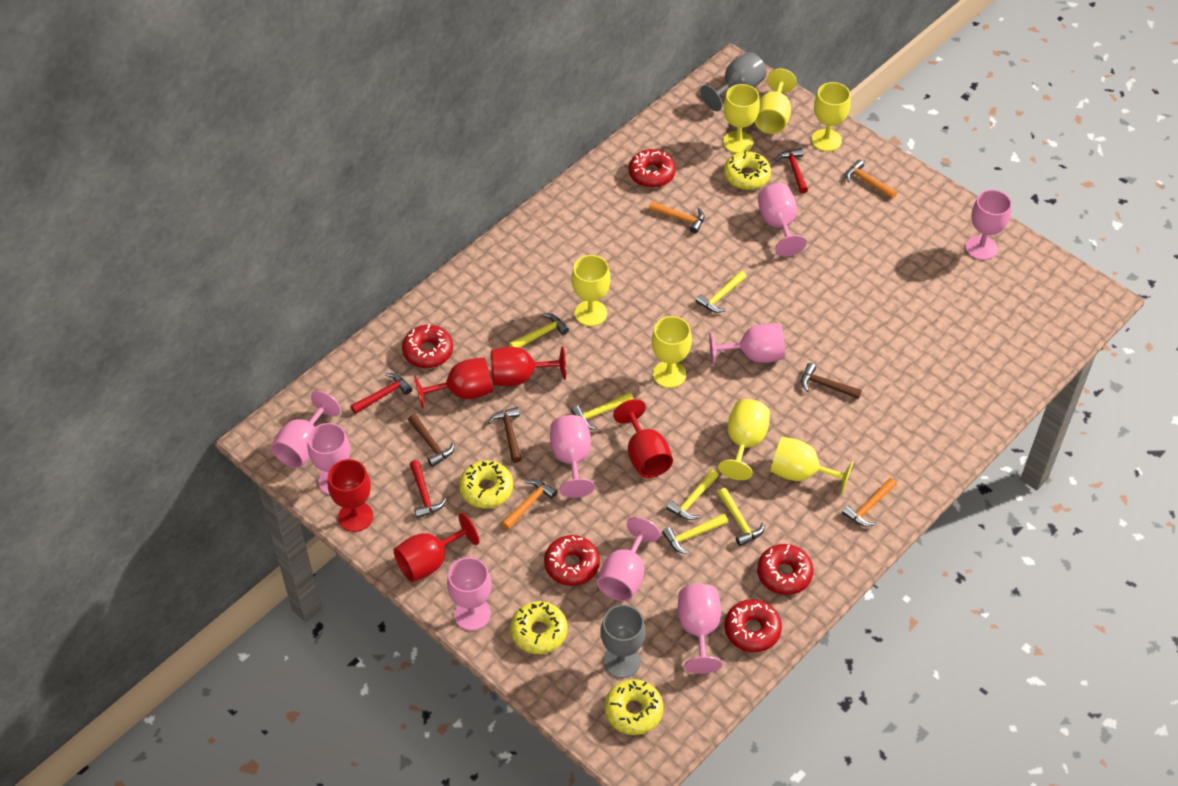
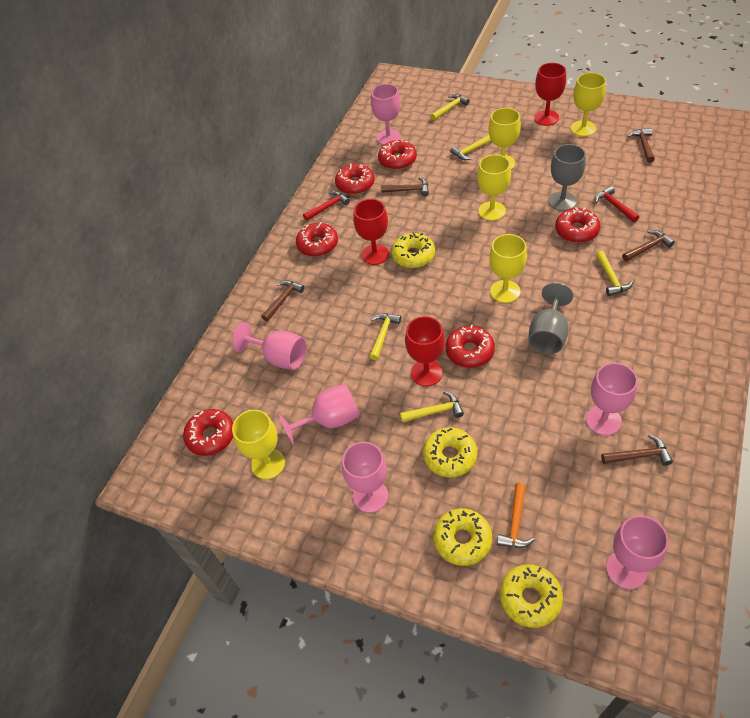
brown hammer: [408,414,455,467] [488,407,522,463] [801,363,862,399] = 3 -> [261,280,305,322] [381,177,429,197] [601,434,673,466] [622,230,675,262] [628,128,655,163] = 5
orange hammer: [501,479,557,530] [649,201,704,234] [842,478,897,527] [845,159,897,199] = 4 -> [497,483,535,548] = 1
pink goblet: [271,391,341,468] [308,423,350,495] [447,557,491,631] [550,415,595,498] [597,517,661,601] [678,584,722,674] [709,324,785,365] [758,183,807,256] [966,190,1012,260] = 9 -> [232,322,307,370] [279,384,360,445] [342,442,388,513] [371,84,401,145] [586,363,638,436] [606,515,668,589] = 6
red donut: [402,324,453,368] [544,535,600,586] [629,149,676,188] [725,599,782,652] [757,544,813,595] = 5 -> [183,409,233,456] [296,222,338,257] [335,163,375,195] [378,140,417,170] [445,325,495,368] [555,208,601,243] = 6
red goblet: [328,459,373,532] [394,513,479,582] [414,357,493,409] [491,346,566,386] [613,399,673,478] = 5 -> [353,199,389,265] [405,316,445,386] [534,63,566,126] = 3
red hammer: [351,373,412,414] [410,460,446,518] [776,148,808,194] = 3 -> [303,191,350,221] [595,186,639,222] = 2
yellow goblet: [572,255,610,326] [652,316,692,388] [718,399,770,480] [723,84,760,153] [755,69,797,134] [770,437,854,495] [812,82,851,151] = 7 -> [232,410,285,479] [477,154,511,221] [489,108,521,170] [489,234,527,303] [571,73,606,137] = 5
yellow hammer: [509,314,569,348] [571,392,634,430] [662,514,728,554] [666,469,719,520] [696,271,746,313] [718,488,765,546] = 6 -> [369,314,401,360] [400,391,464,422] [431,94,470,120] [450,135,491,160] [596,251,633,296] = 5

